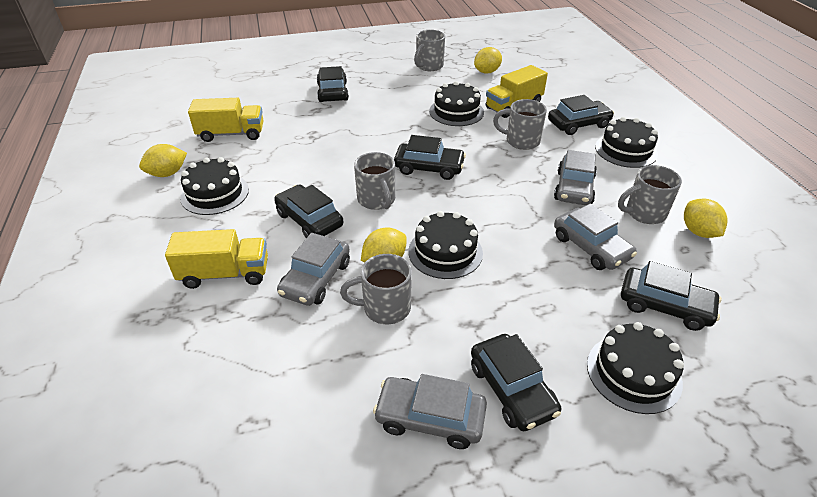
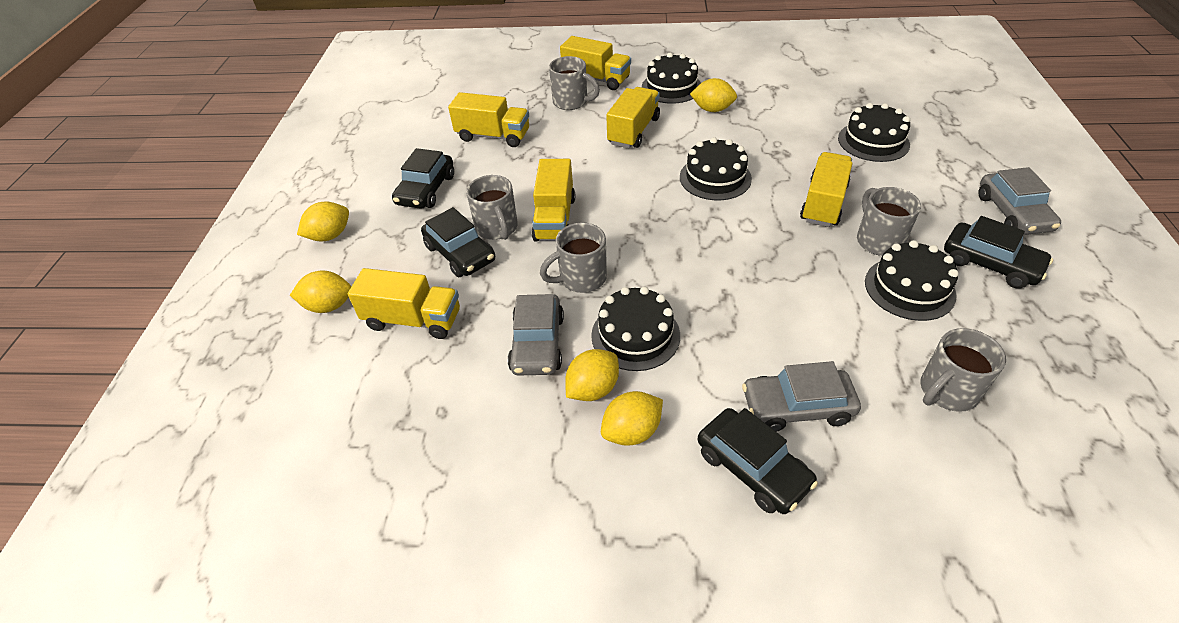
black car: [274,184,343,238] [317,66,349,102] [394,135,466,180] [471,334,561,431] [548,95,614,135] [621,261,722,331] = 6 -> [392,148,454,209] [421,207,495,277] [698,408,818,514] [944,216,1053,289] = 4
grey car: [277,233,350,306] [373,374,487,449] [554,150,597,205] [554,203,637,270] = 4 -> [508,294,564,376] [742,361,861,432] [978,167,1061,235] = 3
yellow lemon: [139,144,187,177] [361,227,407,262] [474,47,502,74] [684,199,728,238] = 4 -> [290,271,351,313] [297,202,349,241] [565,349,619,401] [601,391,663,446] [690,78,737,112] = 5
yellow truck: [165,229,268,289] [188,98,264,142] [486,65,548,118] = 3 -> [348,268,460,339] [448,92,529,147] [532,159,575,242] [560,36,631,90] [606,87,660,148] [800,152,853,227] = 6

